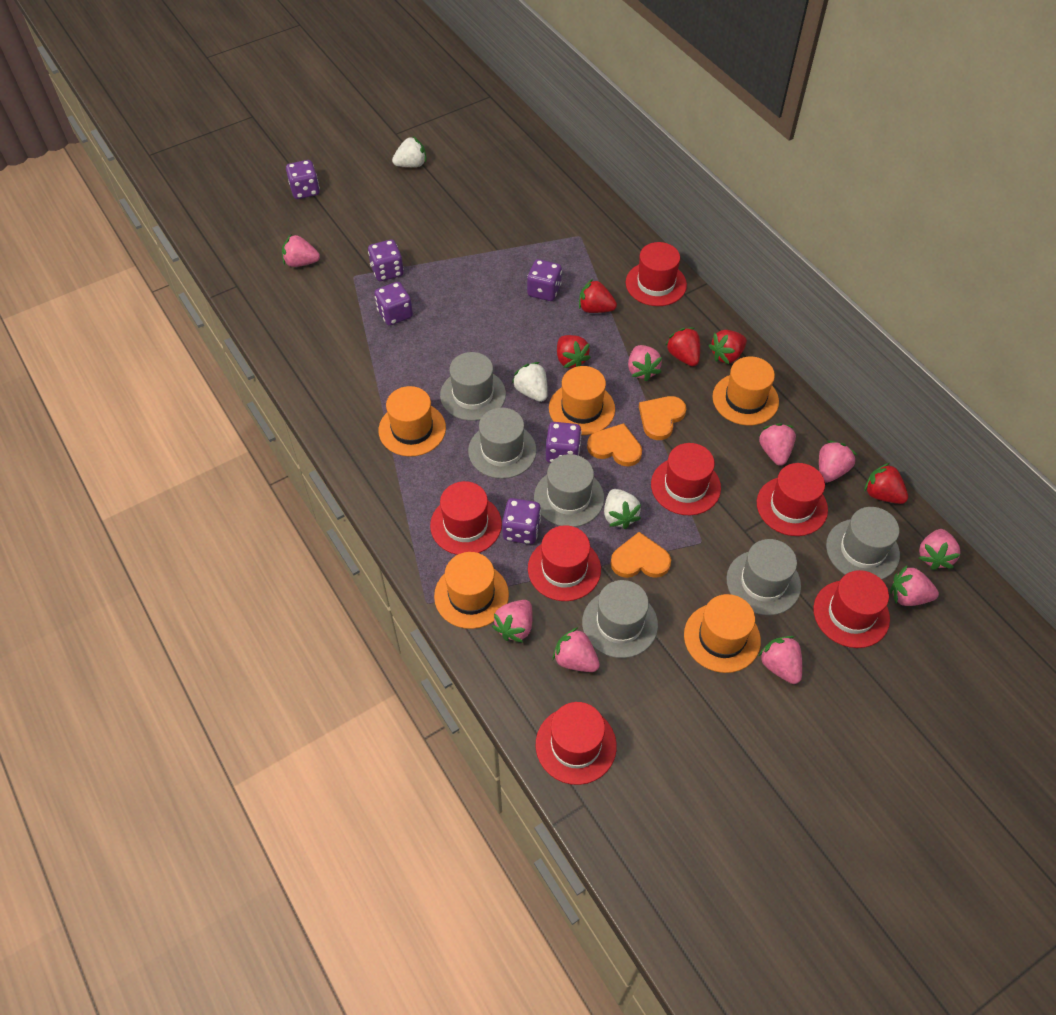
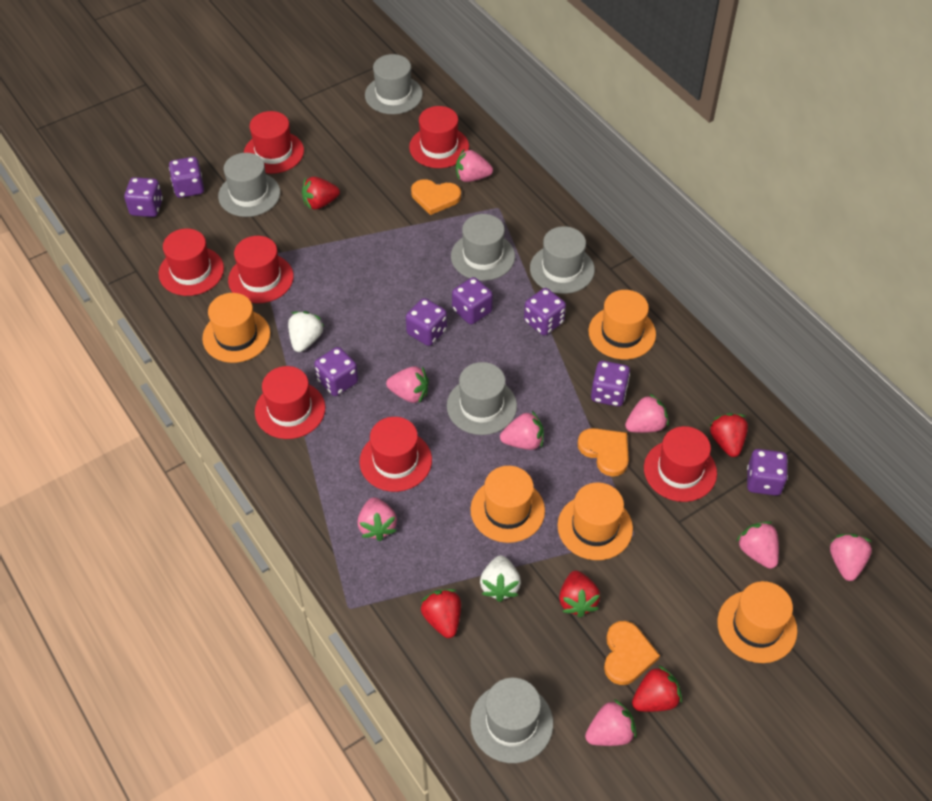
pink strawberry: [282,234,320,267] [492,600,533,643] [553,627,600,672] [628,345,662,382] [758,636,802,684] [759,423,796,466] [819,440,857,483] [890,566,939,606] [919,529,961,570] = 9 -> [357,497,397,541] [386,366,429,403] [456,150,493,182] [500,411,544,450] [585,699,637,746] [625,393,669,433] [736,522,779,569] [830,534,872,581] = 8
purple dice: [286,160,320,199] [368,239,404,281] [374,282,413,326] [502,498,541,544] [527,259,562,301] [546,422,582,463] = 6 -> [124,177,163,217] [169,157,204,198] [314,347,358,396] [406,298,447,346] [452,277,493,325] [524,288,566,336] [591,361,630,407] [747,449,788,496] = 8
white strawberry: [392,136,426,167] [512,362,548,402] [604,489,641,529] = 3 -> [288,311,324,352] [480,556,521,602] = 2

